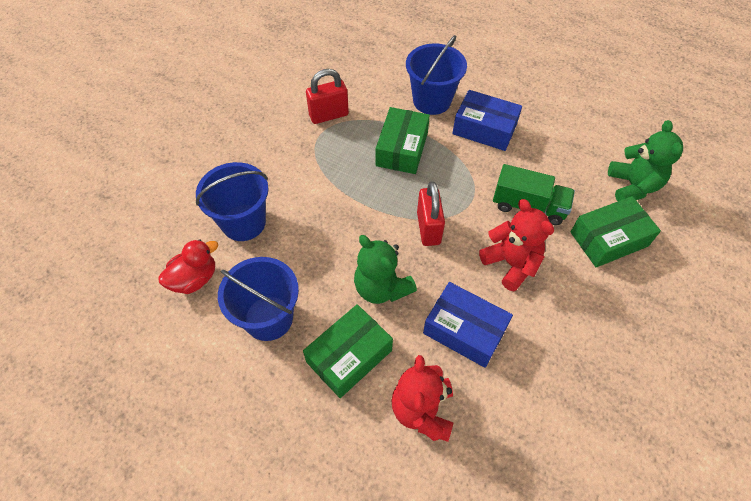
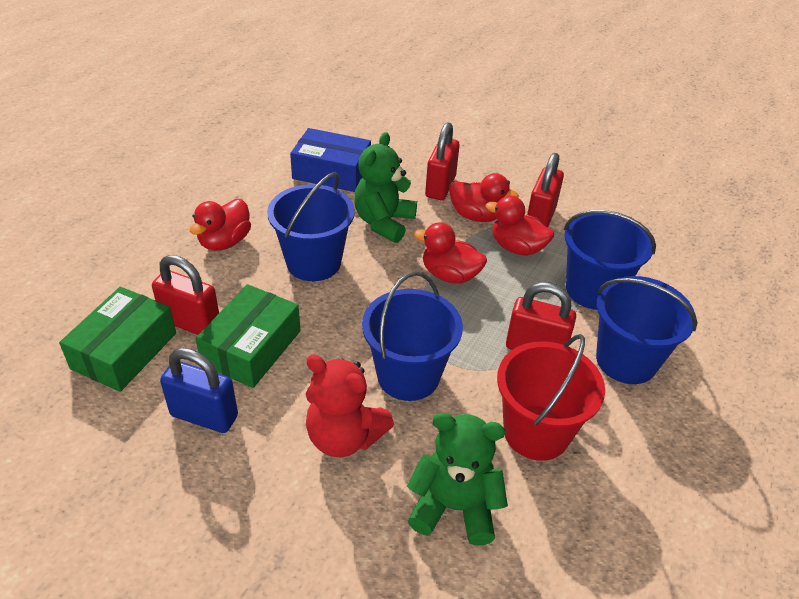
blue box: [423,282,513,368] [452,90,522,151] = 2 -> [290,128,371,192] = 1
blue bucket: [196,162,268,241] [218,257,299,341] [406,35,467,115] = 3 -> [267,172,355,281] [362,271,463,401] [564,210,656,310] [596,276,698,384] = 4
blue padlock: none = 0 -> [160,348,238,433] = 1
green box: [303,304,393,398] [376,107,430,174] [571,196,661,267] = 3 -> [59,287,176,392] [195,284,301,388] = 2
green truck: [493,164,575,225] = 1 -> none = 0
red bucket: none = 0 -> [497,334,605,461] = 1
red duck: [158,239,218,294] = 1 -> [190,199,251,251] [414,222,487,284] [449,173,519,222] [485,196,554,256] = 4
red padlock: [306,69,349,124] [417,181,445,246] = 2 -> [152,255,219,335] [425,122,460,200] [506,282,576,350] [527,153,564,227] = 4
red teddy bear: [391,355,453,442] [479,199,554,291] = 2 -> [306,354,394,457] = 1

